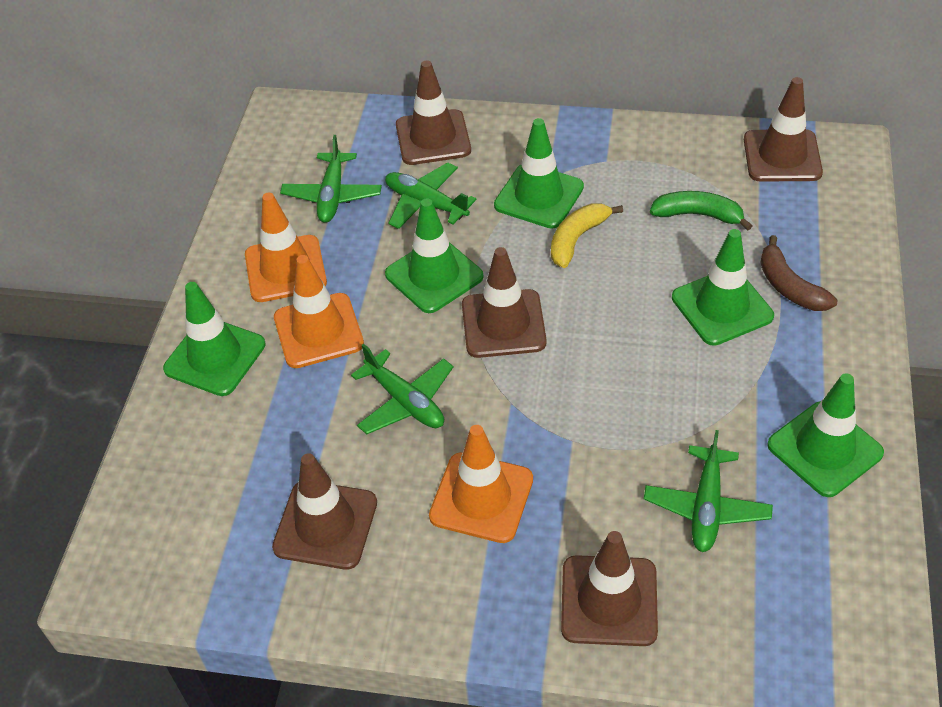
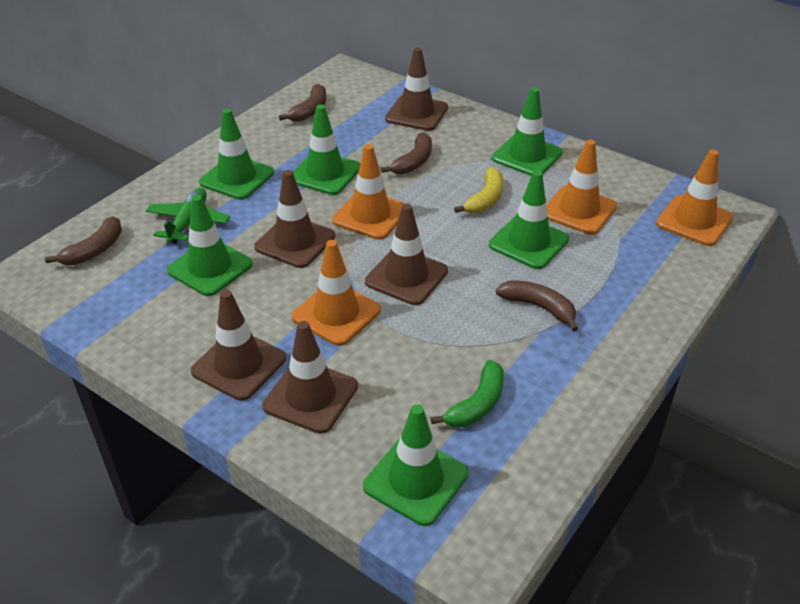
brown banana: [760,235,837,311] = 1 -> [45,216,122,265] [279,84,326,122] [381,132,432,174] [496,280,578,332] = 4
green plane: [280,135,382,223] [351,344,453,434] [385,162,476,229] [644,430,773,552] = 4 -> [146,188,230,244] = 1
green traffic cone: [163,282,266,396] [385,198,484,313] [494,118,584,229] [672,229,774,346] [767,373,884,497] = 5 -> [167,195,253,296] [199,109,274,200] [293,104,360,195] [363,404,468,526] [489,170,569,269] [492,87,563,176] = 6
orange traffic cone: [245,193,327,302] [274,255,364,368] [429,425,533,543] = 3 -> [292,240,381,346] [332,144,406,240] [547,140,617,235] [656,150,733,246] = 4

